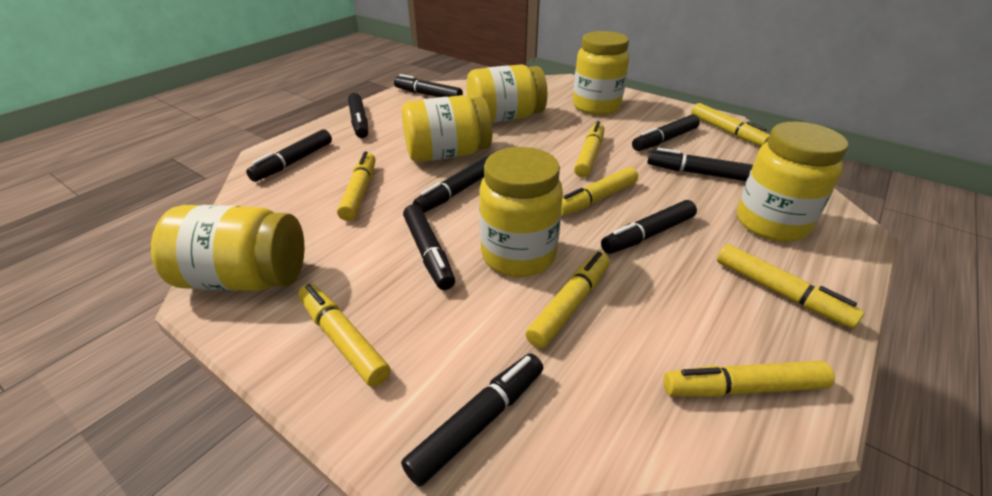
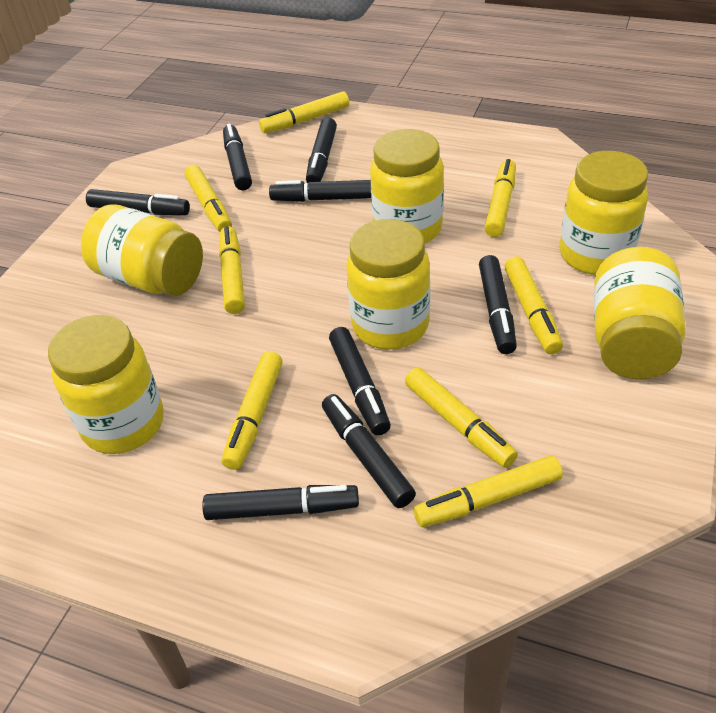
black marker: [246,129,332,182] [348,93,368,138] [394,74,463,97] [401,353,543,487] [403,204,455,290] [413,157,488,213] [601,200,697,254] [632,114,700,151] [647,148,753,181] = 9 -> [86,189,190,215] [202,485,359,520] [223,124,252,190] [269,180,371,202] [306,118,337,183] [322,394,416,508] [329,327,391,435] [479,255,517,354] = 8

